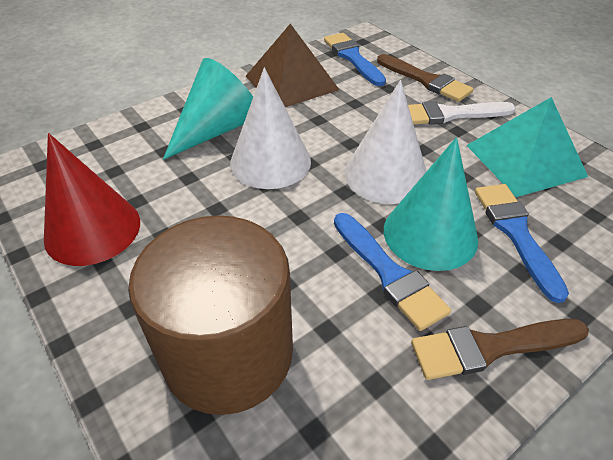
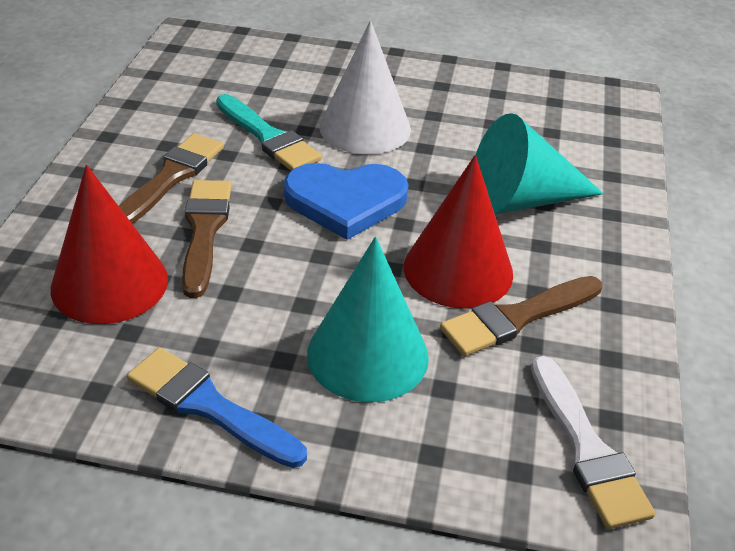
blue brush: [324,33,386,86] [334,213,451,331] [475,184,569,303] = 3 -> [127,348,307,468] = 1
blue heart: none = 0 -> [283,163,409,240] = 1
brown brush: [377,54,474,102] [411,319,589,380] = 2 -> [119,133,224,224] [182,180,231,298] [440,276,602,356] = 3
brown cylinder: [128,215,293,415] = 1 -> none = 0
brown pyramid: [246,24,340,107] = 1 -> none = 0
red cone: [44,133,140,266] = 1 -> [51,165,168,324] [404,155,513,309] = 2
turquoise brush: none = 0 -> [216,94,321,171] = 1
turquoise pyramid: [466,97,588,197] = 1 -> none = 0
white cone: [230,68,311,189] [344,80,427,204] = 2 -> [319,20,411,154] = 1

